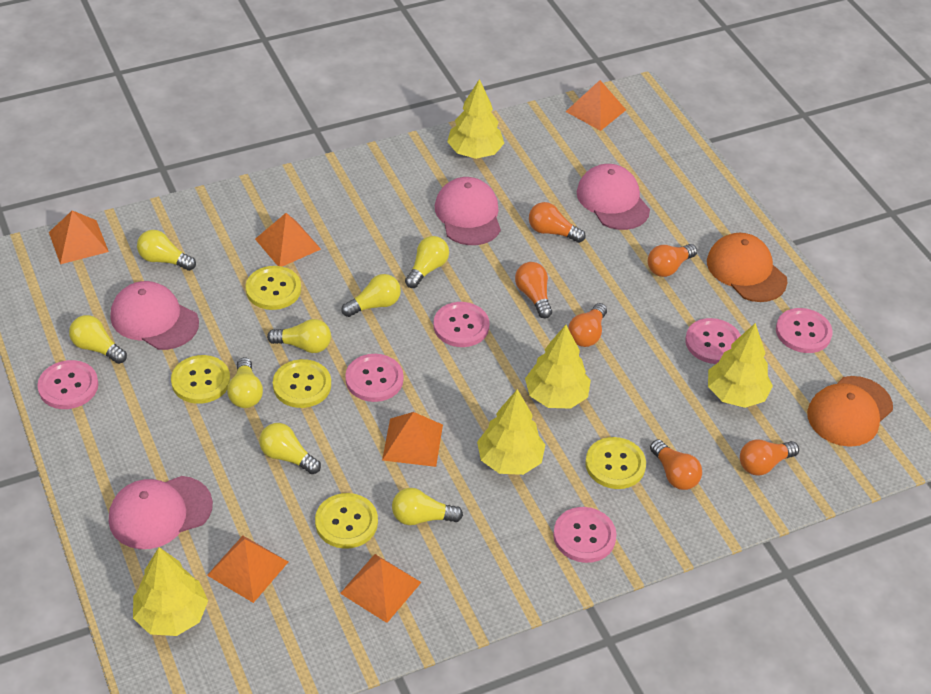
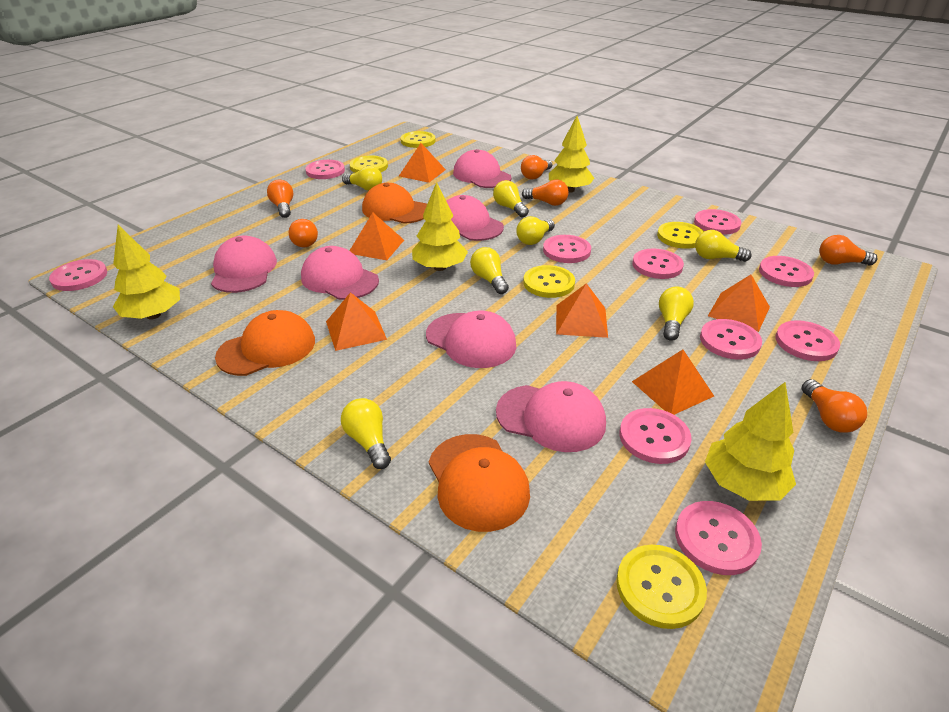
orange cap: [707,233,787,302] [807,376,893,447] = 2 -> [215,310,315,376] [362,183,427,224] [429,434,530,532] = 3
pink button: [37,360,98,409] [345,354,404,402] [434,302,489,347] [553,507,617,563] [685,318,741,364] [776,308,833,353] = 6 -> [49,259,107,291] [305,160,345,179] [543,235,591,263] [619,408,692,464] [632,249,684,279] [675,501,762,575] [694,209,741,235] [700,319,762,360] [759,256,814,287] [775,320,840,361] = 10
pink cap: [109,476,213,549] [111,281,199,350] [435,177,501,245] [577,164,650,230] = 4 -> [211,236,277,293] [301,246,379,300] [426,310,516,368] [446,195,504,241] [453,149,512,188] [496,381,606,452] = 6
yellow light bulb: [69,315,127,364] [137,230,196,271] [227,357,263,408] [259,423,321,474] [267,319,331,353] [341,274,401,317] [392,488,463,525] [405,236,449,288] = 8 -> [341,398,391,469] [342,166,382,191] [470,247,509,294] [493,180,529,217] [516,216,555,245] [659,286,694,341] [695,230,752,262] = 7
yellow tree: [133,547,208,636] [447,79,504,159] [477,389,545,475] [525,325,591,409] [708,323,773,408] = 5 -> [113,225,180,320] [412,182,468,271] [549,116,594,193] [705,382,796,501] = 4

